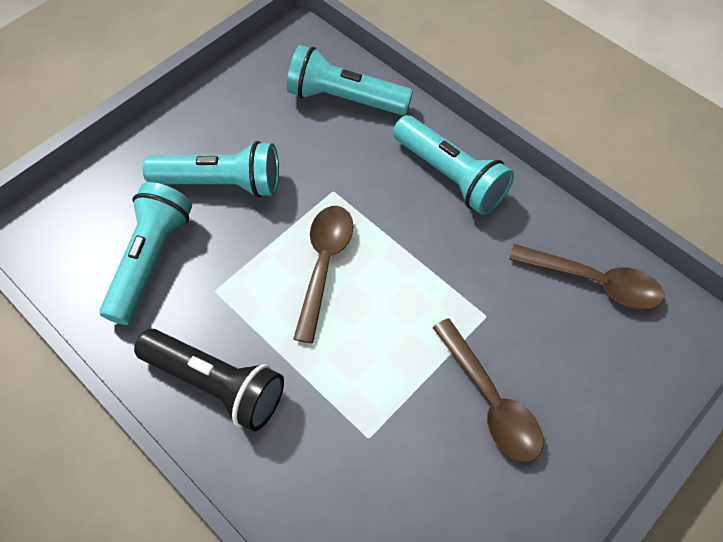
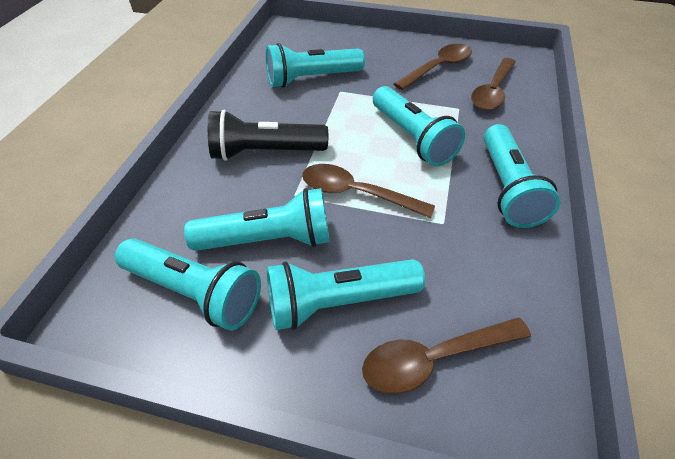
brown spoon: [293,206,353,343] [432,318,543,462] [509,244,664,310] = 3 -> [302,164,435,218] [362,317,531,394] [394,44,472,90] [471,58,516,110] = 4
turquoise flashlight: [100,182,192,325] [142,141,279,198] [287,45,413,115] [393,115,514,215] = 4 -> [115,238,261,331] [184,188,330,251] [266,43,365,88] [267,259,425,330] [373,86,465,166] [484,124,560,228] = 6

